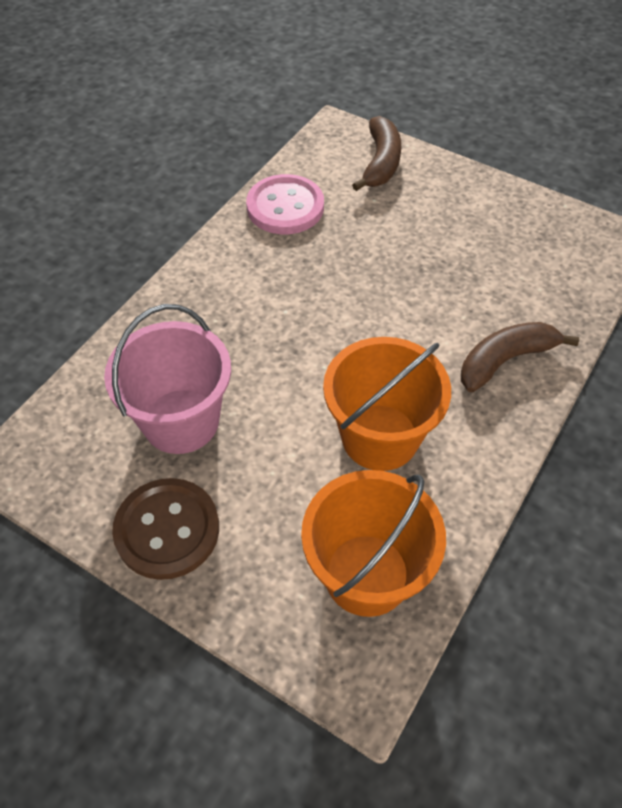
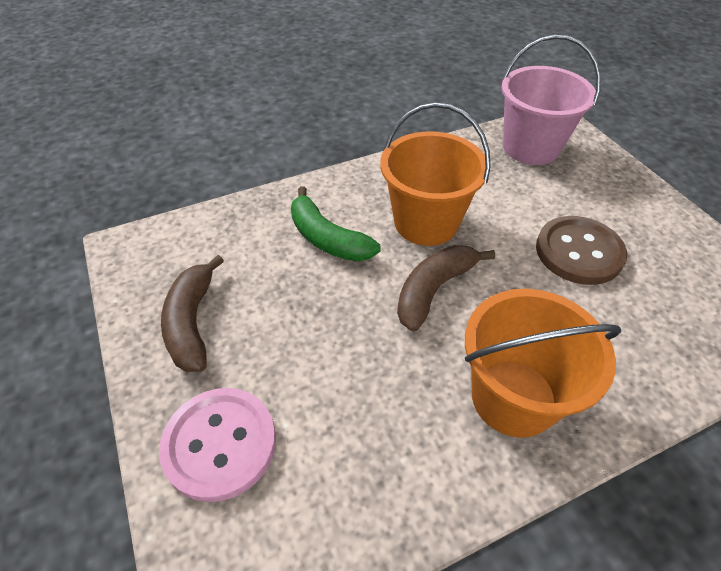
green banana: none = 0 -> [291,186,380,262] = 1

